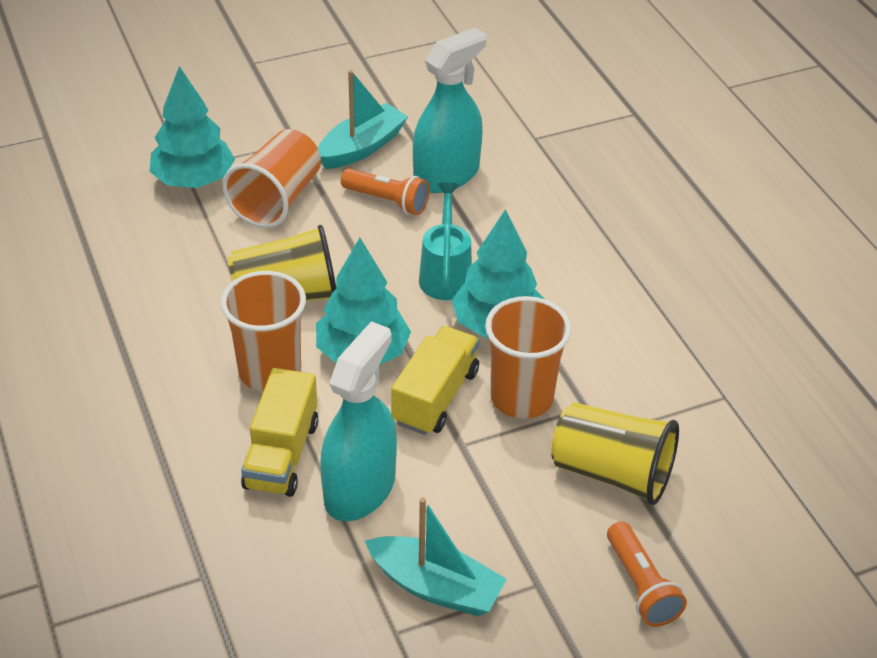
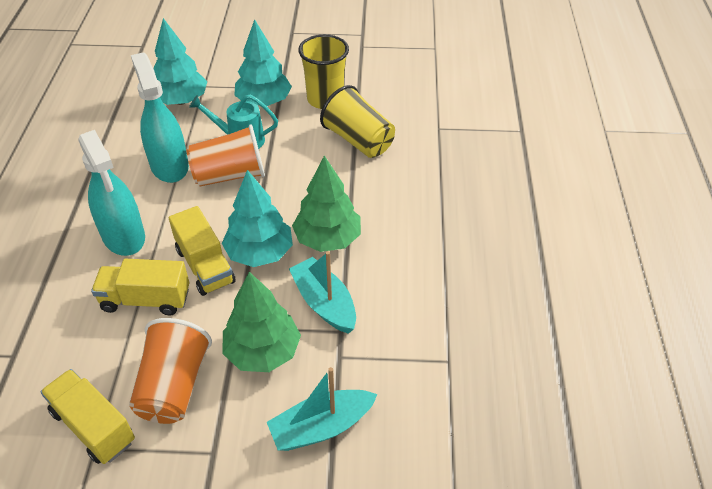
green tree: none = 0 -> [222,272,301,372] [292,156,361,252] = 2
orange cup: [221,271,306,392] [223,129,321,228] [485,296,571,419] = 3 -> [129,318,212,424] [187,125,265,186] = 2
orange flashlight: [341,168,430,215] [607,522,687,627] = 2 -> none = 0
yellow truck: [241,368,318,497] [391,326,479,435] = 2 -> [40,369,135,464] [91,259,189,316] [169,206,236,296] = 3

